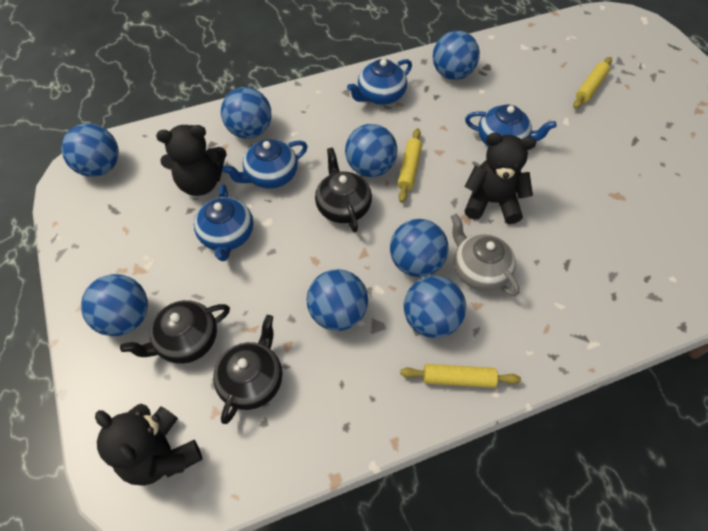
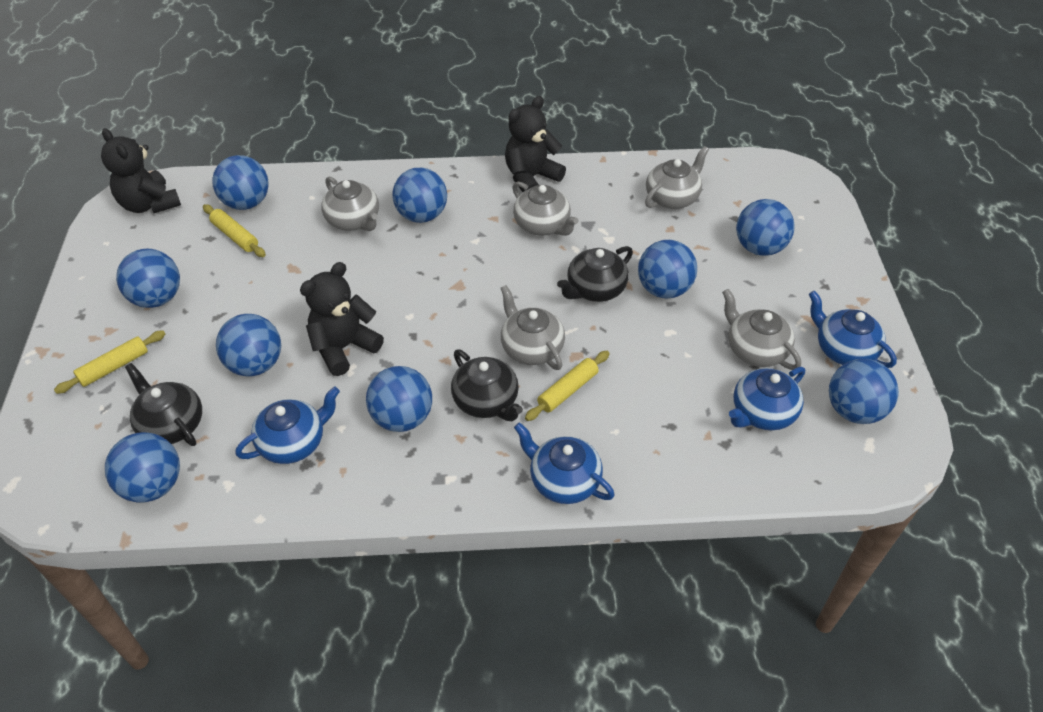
blue ball: [61,123,119,177] [81,274,148,336] [221,87,271,139] [307,269,368,331] [345,124,397,177] [390,219,449,277] [404,276,466,338] [433,31,480,80] = 8 -> [105,432,180,503] [116,249,180,308] [212,155,269,210] [216,314,281,377] [366,366,432,432] [392,168,447,223] [638,240,697,299] [736,199,795,256] [829,359,899,424] = 9
grey teapot: [451,214,520,296] = 1 -> [321,177,379,231] [501,285,565,370] [512,182,579,236] [645,146,709,209] [722,289,801,370] = 5

